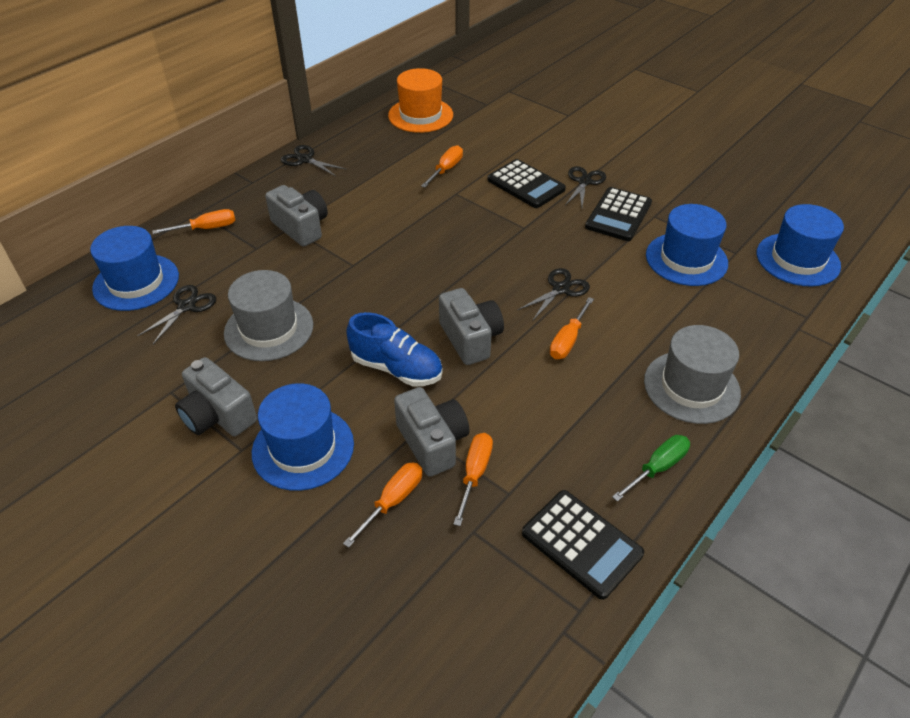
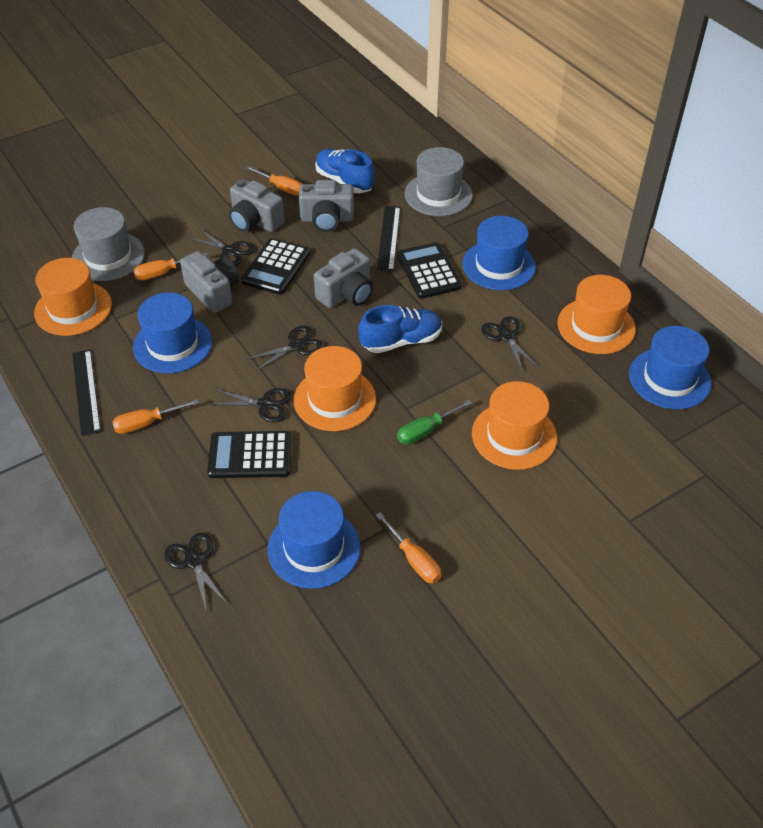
black ruler: none = 0 -> [72,350,101,436] [377,206,400,272] = 2
black scissors: [137,285,216,344] [281,145,346,176] [518,268,590,320] [565,166,606,207] = 4 -> [164,533,227,613] [189,228,255,266] [209,388,292,423] [247,326,324,371] [481,316,539,373] = 5
blue shoe: [346,312,443,387] = 1 -> [315,149,375,193] [358,305,442,353] = 2
orange hat: [388,68,453,133] = 1 -> [34,258,112,336] [294,346,376,431] [472,381,557,470] [557,275,636,354] = 4
orange screwdriver: [152,209,235,234] [343,462,422,548] [421,145,463,188] [453,433,493,526] [550,297,594,359] = 5 -> [112,399,199,434] [133,252,209,281] [246,166,303,196] [376,512,441,584] = 4

